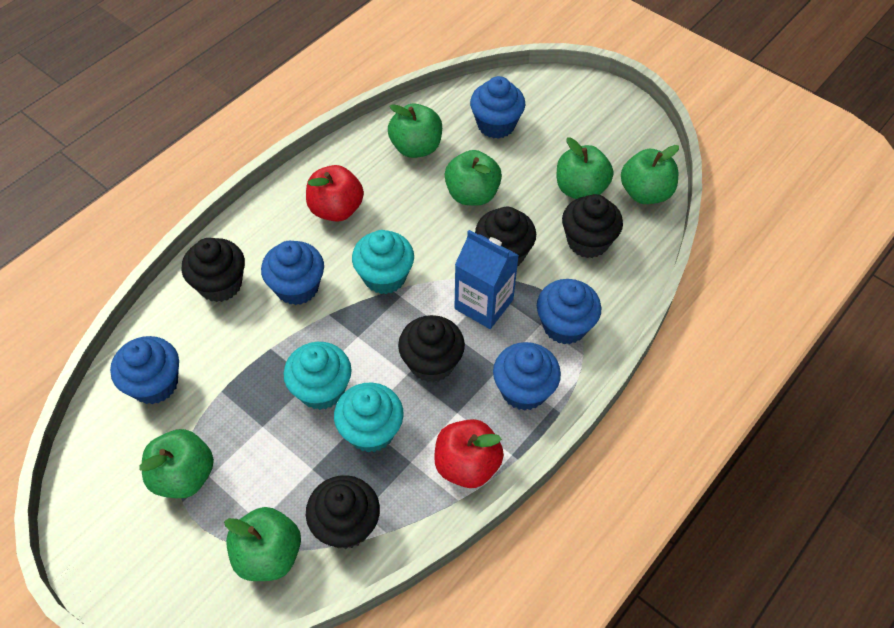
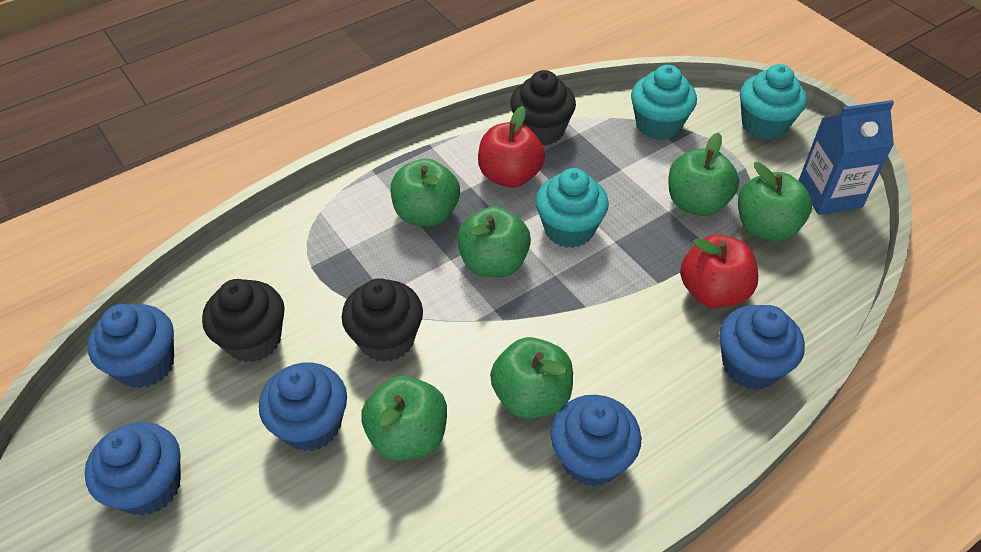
black cupcake: [181,238,245,302] [306,475,380,549] [398,315,465,382] [475,207,536,266] [562,194,623,258] = 5 -> [202,279,285,362] [341,278,423,362] [510,70,576,146] = 3

